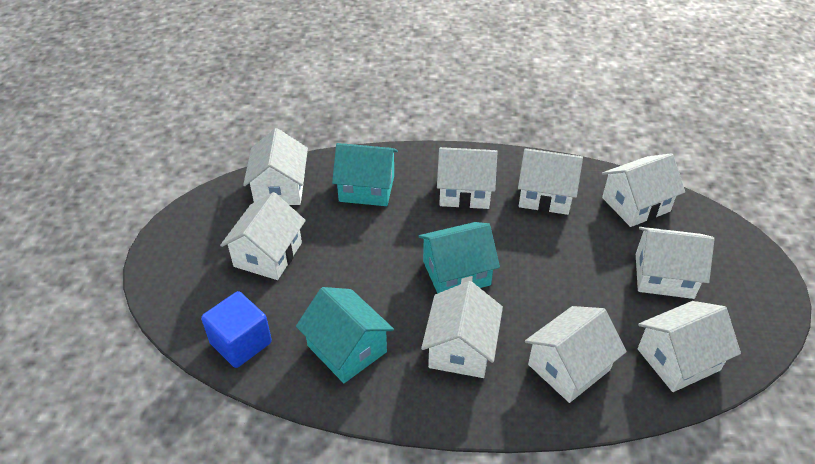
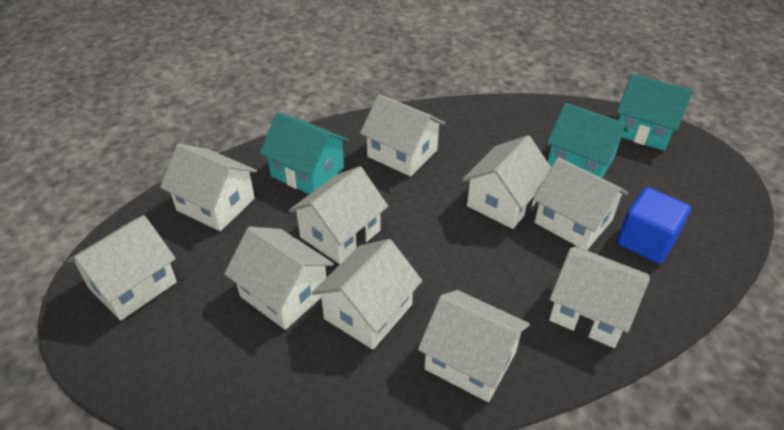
white house: [220,192,306,280] [243,128,308,205] [421,281,503,378] [437,147,497,209] [518,148,583,215] [525,306,627,403] [602,153,685,227] [636,227,715,299] [638,301,741,392] = 9 -> [67,215,177,321] [160,144,257,231] [224,227,334,330] [289,166,388,264] [312,239,422,350] [360,94,445,177] [418,290,530,402] [462,135,551,229] [533,157,628,250] [549,246,650,348] = 10

